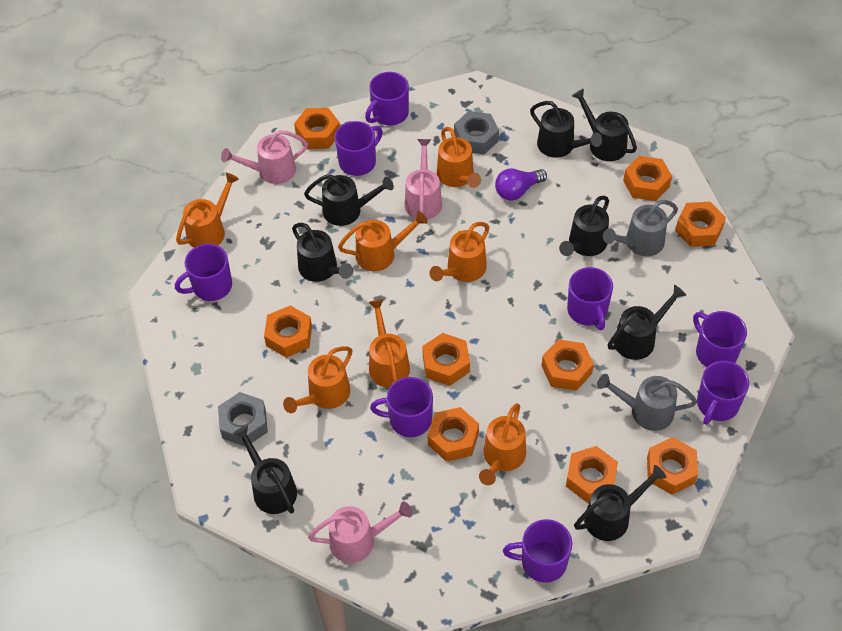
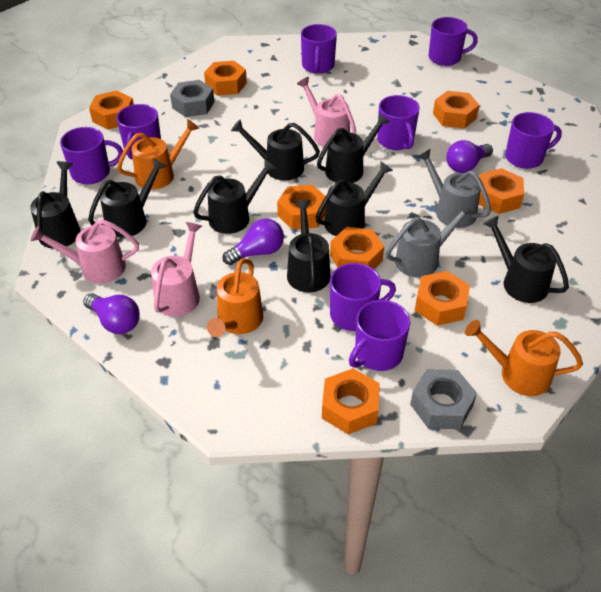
orange nut: [264,306,312,358] [294,108,340,149] [422,333,470,386] [427,407,479,462] [541,339,594,391] [566,446,618,503] [623,156,672,201] [647,437,698,495] [675,202,726,247] = 9 -> [89,91,134,129] [204,61,247,96] [277,185,326,230] [322,368,380,434] [330,227,384,269] [414,271,470,326] [433,91,479,129] [479,168,524,214] = 8
orange watering can: [176,173,239,248] [283,346,352,413] [338,211,428,271] [368,299,410,388] [429,222,489,282] [437,127,481,188] [479,403,526,485] = 7 -> [117,119,199,190] [207,258,263,337] [465,320,583,396] = 3
purple light bulb: [495,169,547,200] = 1 -> [83,293,140,334] [222,219,284,265] [446,140,493,173] = 3

